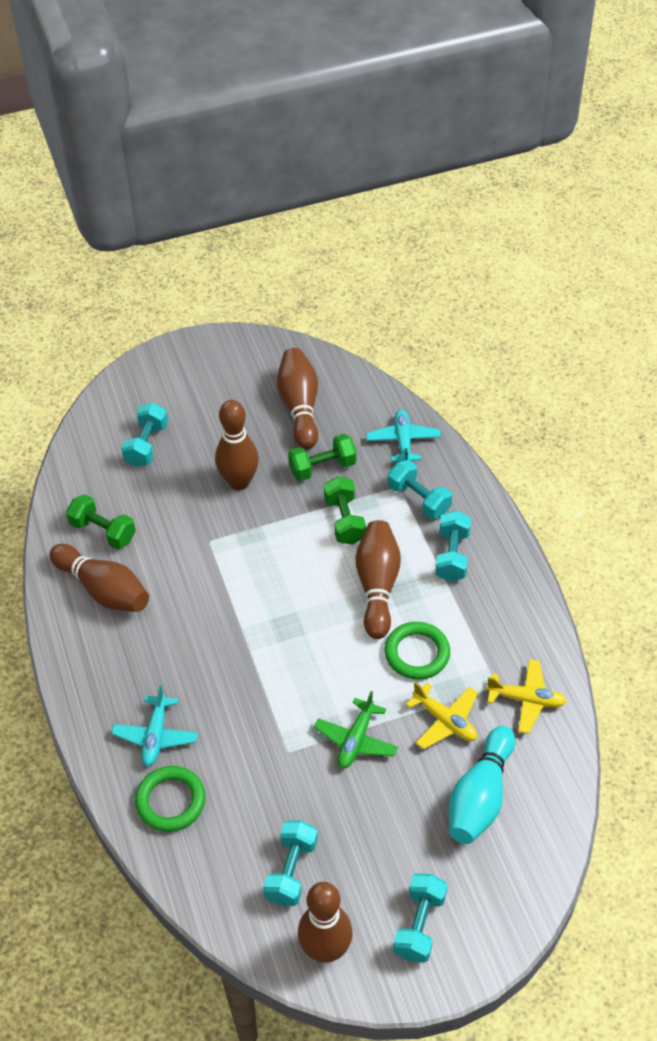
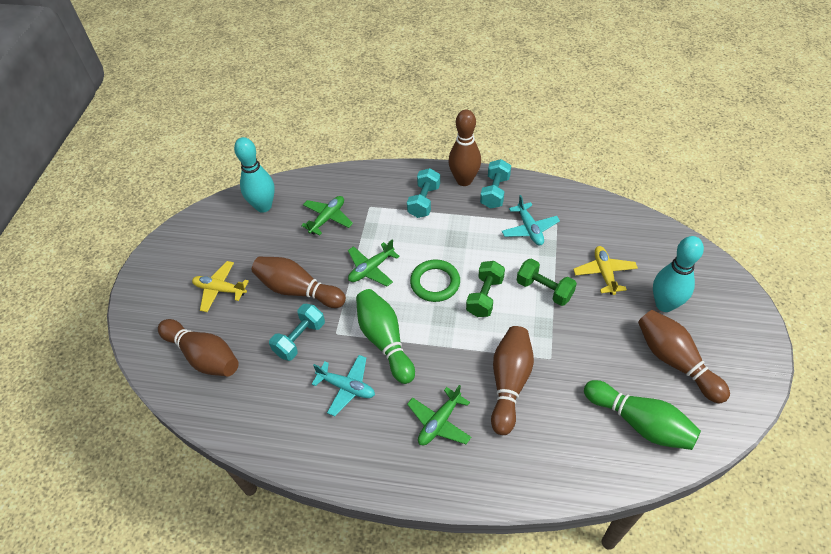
green bowling pin: none = 0 -> [356,289,415,384] [584,380,701,450] = 2
green dumbbell: [66,494,136,549] [288,434,357,481] [324,476,366,545] = 3 -> [466,261,505,317] [517,258,577,306] = 2
green plane: [314,691,398,769] = 1 -> [301,196,353,236] [348,239,400,286] [407,385,471,445] = 3
green ring: [135,766,206,832] [385,622,450,680] = 2 -> [410,260,460,302] = 1
turquoise bowling pin: [449,726,515,844] = 1 -> [234,137,275,213] [653,236,704,312] = 2
turquoise dumbbell: [121,403,168,467] [263,821,318,906] [388,460,452,519] [393,873,448,963] [435,510,471,582] = 5 -> [269,304,325,361] [407,168,440,218] [480,159,511,209] = 3

